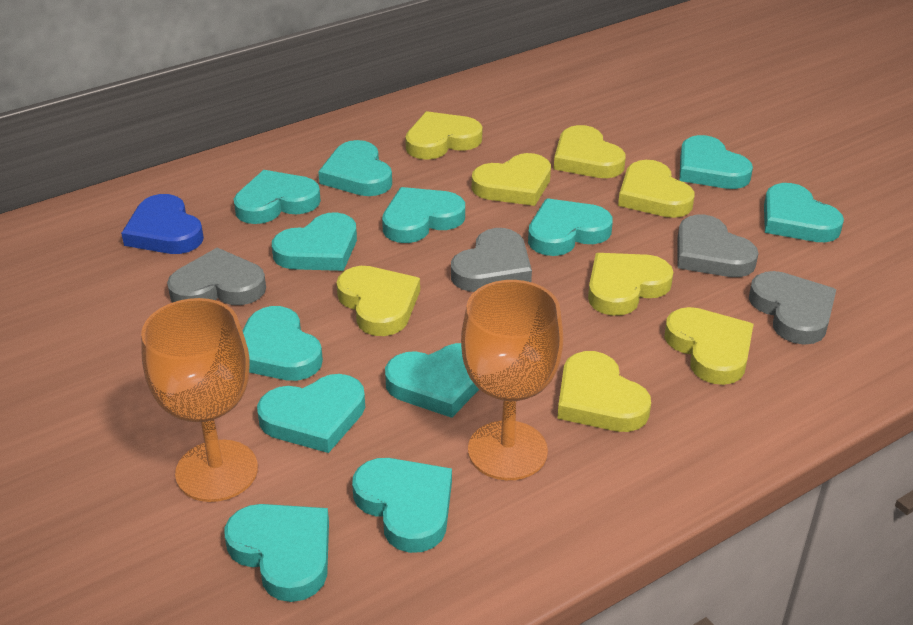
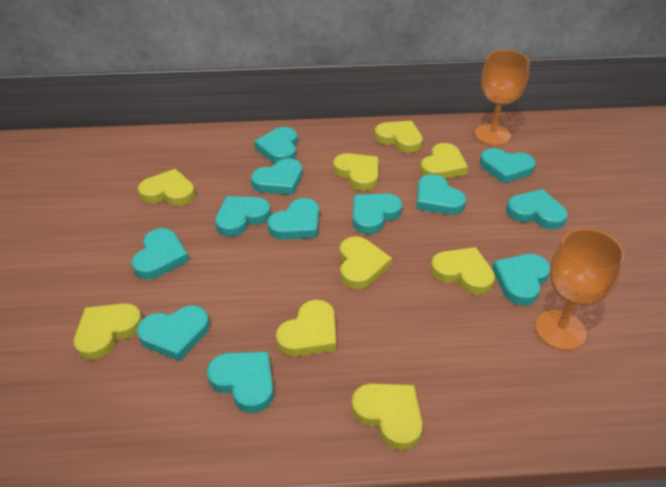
blue heart: [121,194,204,254] = 1 -> none = 0
grey heart: [167,248,266,305] [451,228,532,292] [677,215,759,277] [749,271,837,345] = 4 -> none = 0
yellow heart: [336,266,420,336] [405,111,482,160] [472,153,551,206] [554,125,626,178] [557,351,651,432] [588,253,673,316] [618,160,694,218] [664,307,754,385] = 8 -> [74,303,142,360] [138,169,195,206] [276,300,336,357] [333,153,378,191] [339,236,392,289] [351,383,423,450] [375,121,423,153] [420,143,468,179] [431,247,495,295] = 9

